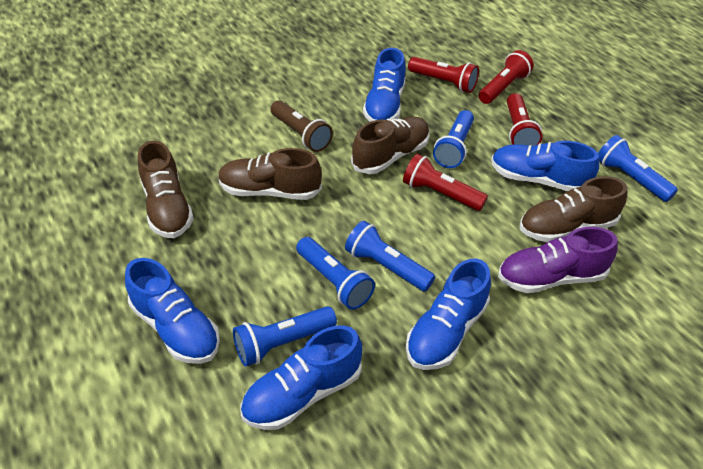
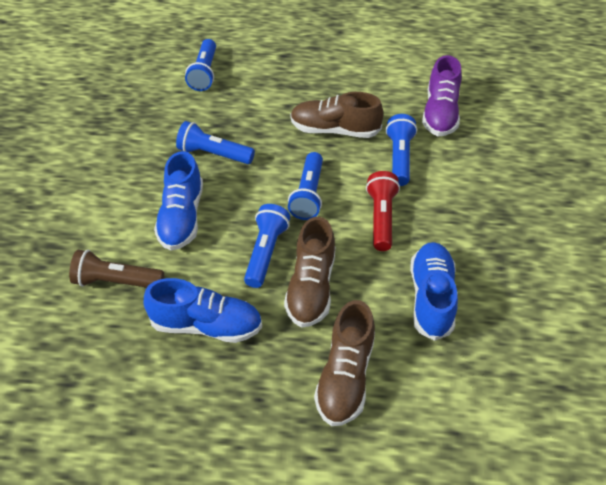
blue shoe: [125,258,220,364] [240,325,362,430] [363,48,406,122] [406,259,491,370] [491,141,600,191] = 5 -> [144,278,262,343] [154,151,203,251] [410,242,458,341] = 3
brown shoe: [138,141,194,238] [218,148,322,200] [351,117,430,174] [520,176,627,242] = 4 -> [284,217,335,328] [290,92,384,138] [314,300,375,426] = 3
red flashlight: [403,154,488,211] [408,57,479,93] [479,50,534,104] [507,93,542,146] = 4 -> [366,171,400,251] = 1

